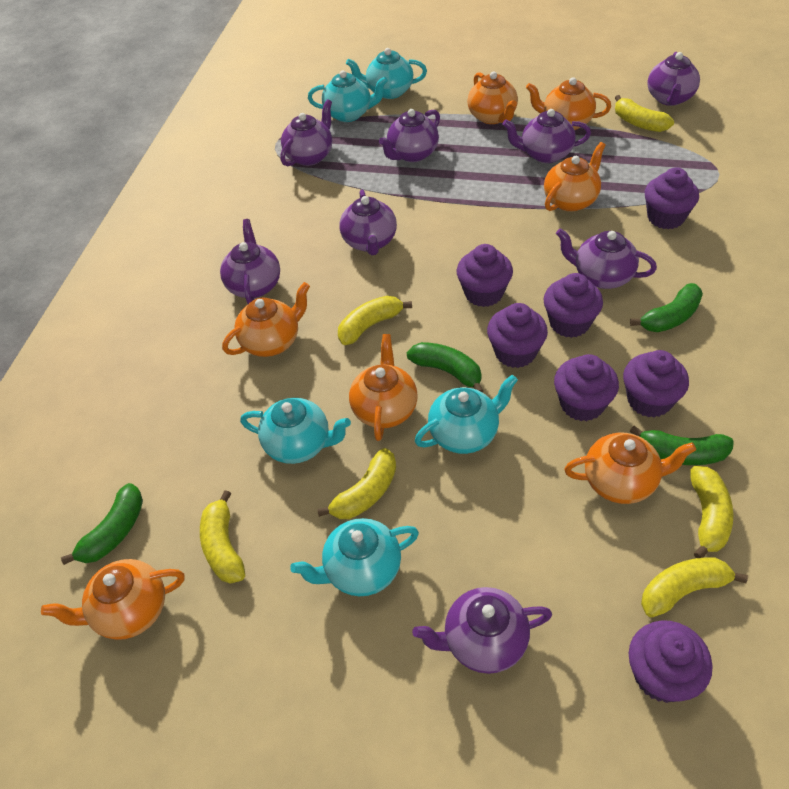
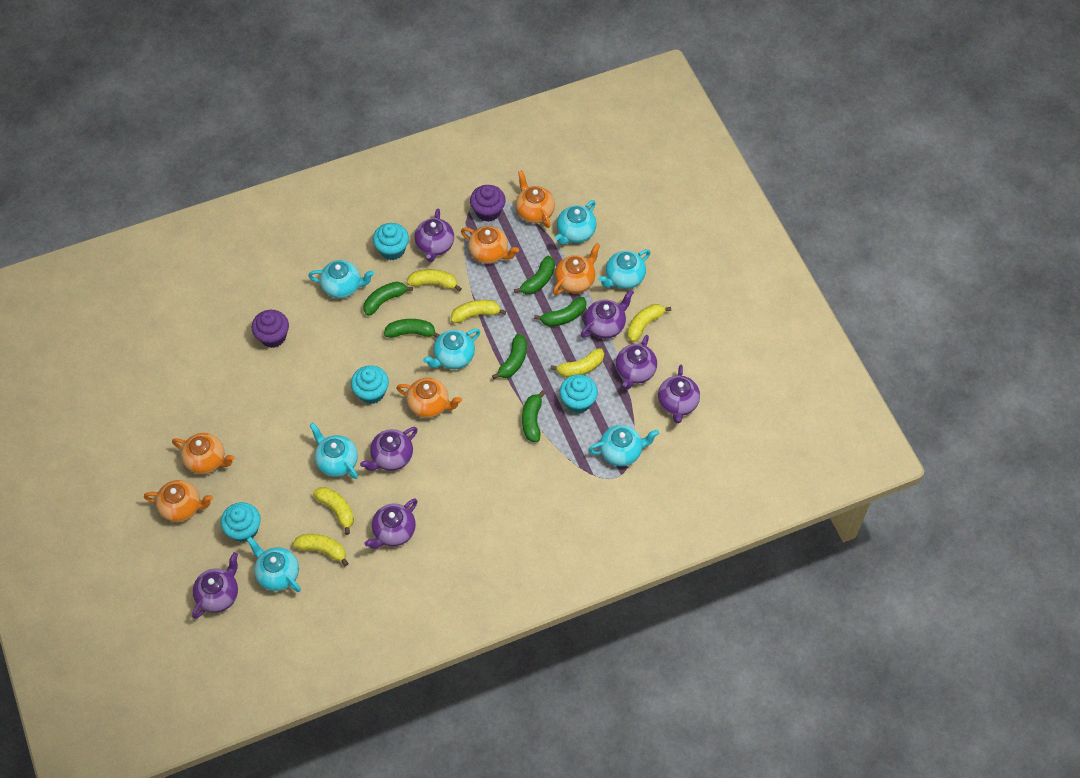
green banana: [61,483,143,565] [407,342,484,393] [630,283,703,332] [630,426,734,465] = 4 -> [363,282,413,316] [384,319,439,338] [492,334,527,379] [514,255,555,295] [522,390,546,442] [534,297,586,327] = 6
orange teapot: [41,559,185,640] [222,282,310,357] [349,334,418,441] [467,71,518,124] [526,77,611,130] [544,142,606,212] [564,433,696,504] = 7 -> [144,480,213,522] [172,433,235,474] [396,378,462,418] [461,226,519,264] [516,170,555,228] [553,243,600,295] = 6
purple cupcake: [457,244,513,307] [487,303,548,368] [543,273,603,338] [554,354,619,421] [623,350,689,417] [629,620,713,703] [645,167,699,229] = 7 -> [252,310,289,348] [470,185,506,222] = 2
purple teapot: [220,219,280,304] [281,99,332,166] [340,190,397,255] [379,109,440,162] [412,587,552,674] [502,109,591,163] [556,228,657,289] [647,52,700,106] = 8 -> [192,552,238,619] [360,427,418,471] [364,498,418,549] [414,209,454,262] [581,290,634,338] [616,335,657,389] [658,364,700,423] = 7
turquoise cupcake: none = 0 -> [221,502,261,542] [351,365,389,404] [373,223,409,260] [560,375,598,413] = 4
turquoise teapot: [240,398,351,464] [290,518,419,596] [308,71,388,122] [346,48,427,99] [415,375,518,454] = 5 -> [247,536,301,592] [308,260,374,298] [310,423,358,479] [423,329,480,369] [555,200,596,245] [588,425,659,466] [598,249,650,289] = 7

